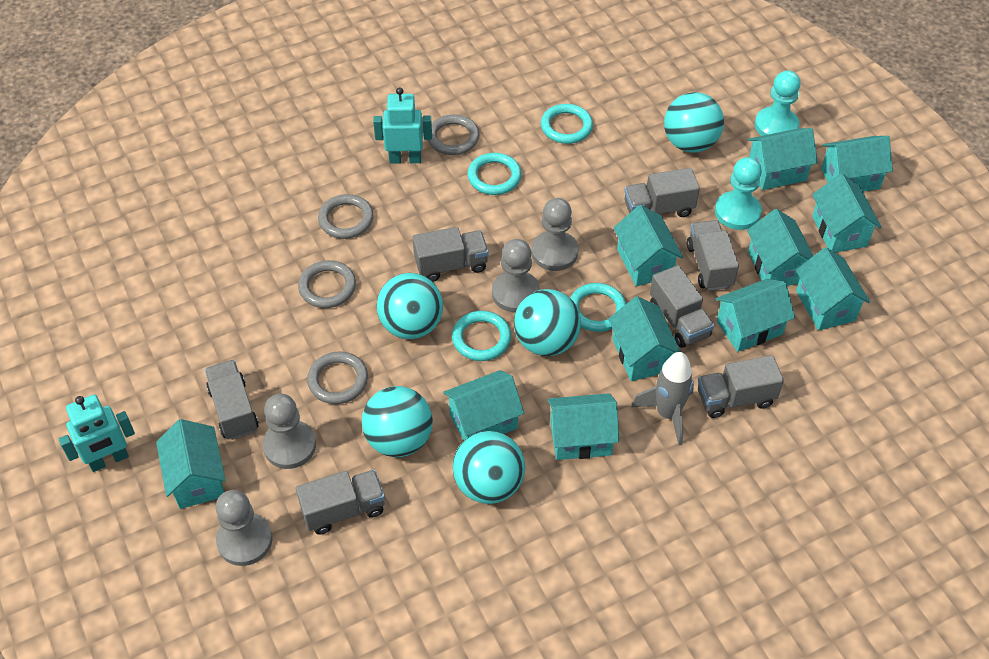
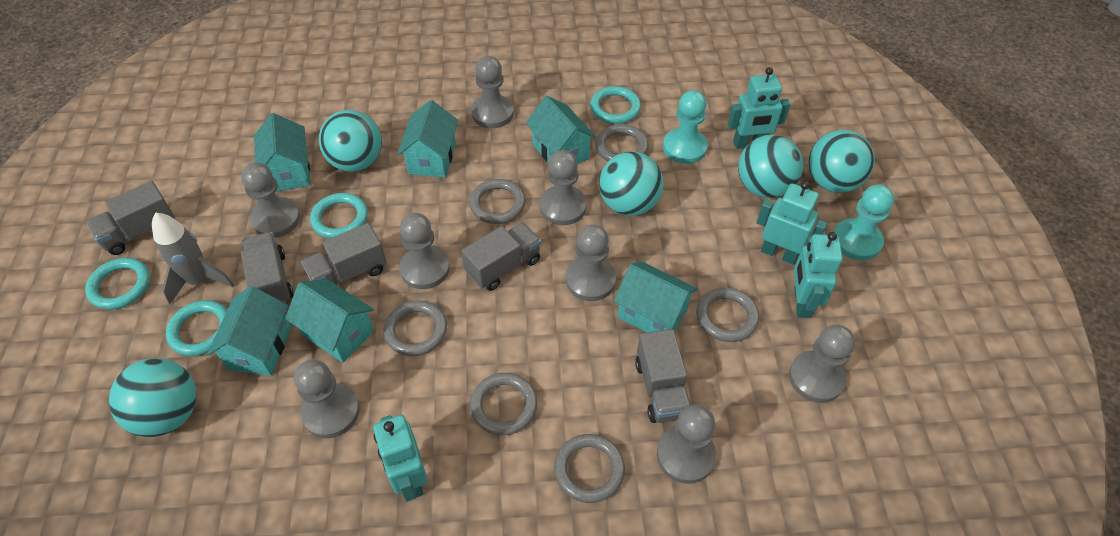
grey pawn: [216,490,272,566] [263,394,316,469] [492,239,540,313] [531,198,578,271] = 4 -> [241,162,300,238] [294,359,360,438] [399,213,450,289] [471,56,514,128] [540,150,586,225] [566,224,616,301] [657,404,716,484] [789,324,855,403] = 8
grey ring: [298,260,356,308] [307,351,368,404] [318,194,374,239] [428,115,480,155] = 4 -> [384,300,447,356] [469,179,526,224] [470,373,538,435] [554,434,625,503] [596,124,649,161] [696,288,759,342] = 6
grey truck: [205,360,259,440] [296,470,385,535] [413,227,489,282] [624,168,700,217] [650,265,714,348] [687,220,739,291] [698,355,784,418] = 7 -> [86,181,175,255] [241,232,294,303] [301,223,386,285] [462,222,541,291] [635,329,691,423] = 5
turquoise house: [156,419,226,509] [443,370,524,441] [548,393,619,460] [608,296,681,381] [613,205,683,286] [716,279,795,352] [747,209,814,286] [748,128,818,190] [796,247,870,331] [812,173,881,253] [821,136,893,192] = 11 -> [207,286,291,376] [254,113,311,192] [285,279,374,363] [397,100,458,178] [526,96,596,164] [614,261,697,332] = 6
turquoise robot: [59,394,135,472] [373,87,432,164] = 2 -> [373,415,428,502] [728,67,790,149] [757,181,827,265] [794,232,843,318] = 4

